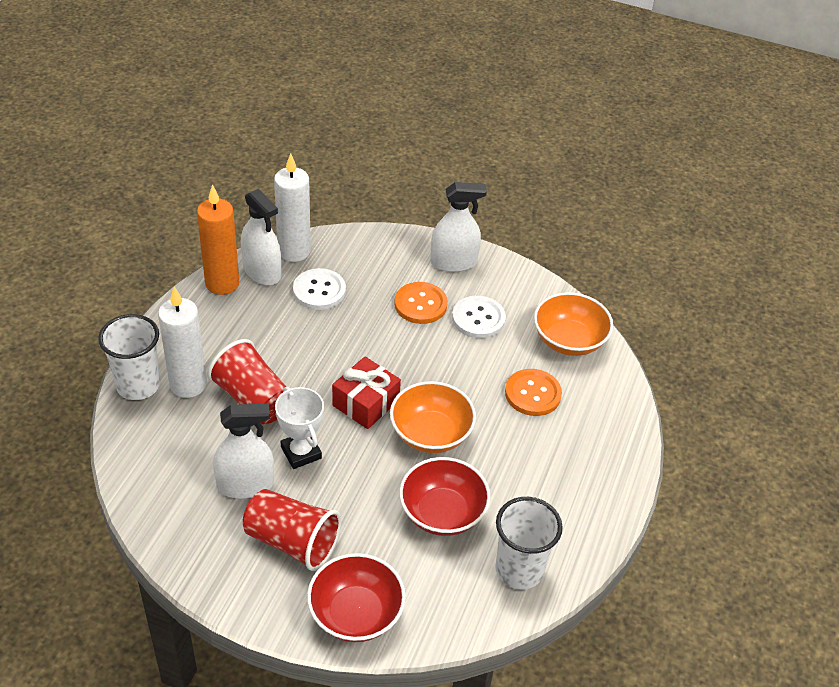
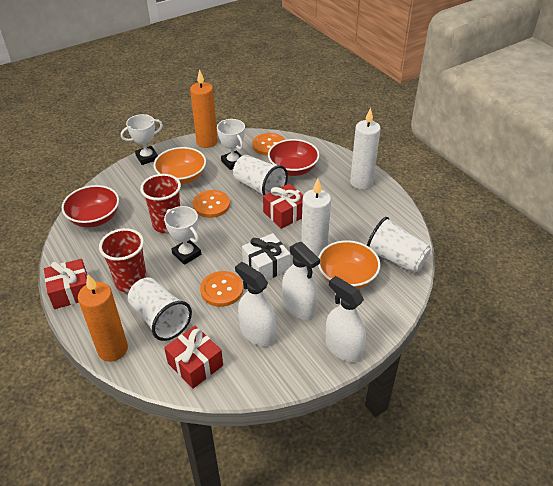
orange button: [394,282,448,324] [505,369,562,416] = 2 -> [193,190,230,218] [200,271,243,307] [252,133,285,156] = 3
orange candle: [197,184,239,295] = 1 -> [78,274,128,362] [190,69,218,148] = 2
red gift: [332,357,401,429] = 1 -> [44,259,87,309] [164,326,223,389] [263,183,303,229] = 3
white button: [293,268,346,310] [452,296,506,338] = 2 -> none = 0
white cup: [98,314,160,400] [495,497,563,589] = 2 -> [128,277,192,341] [233,155,288,196] [367,217,431,273] = 3
white gift: none = 0 -> [242,233,290,280] = 1
white trophy: [275,387,324,469] = 1 -> [121,114,163,165] [164,206,201,265] [217,119,245,170] = 3

